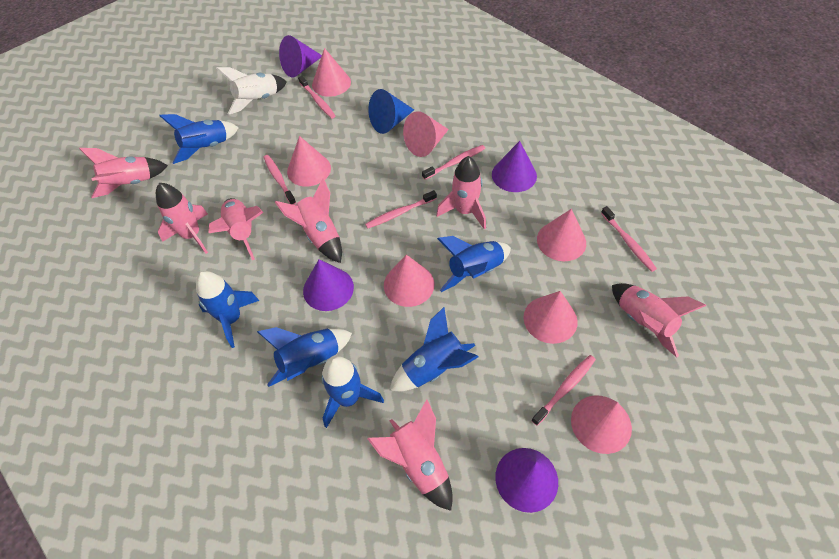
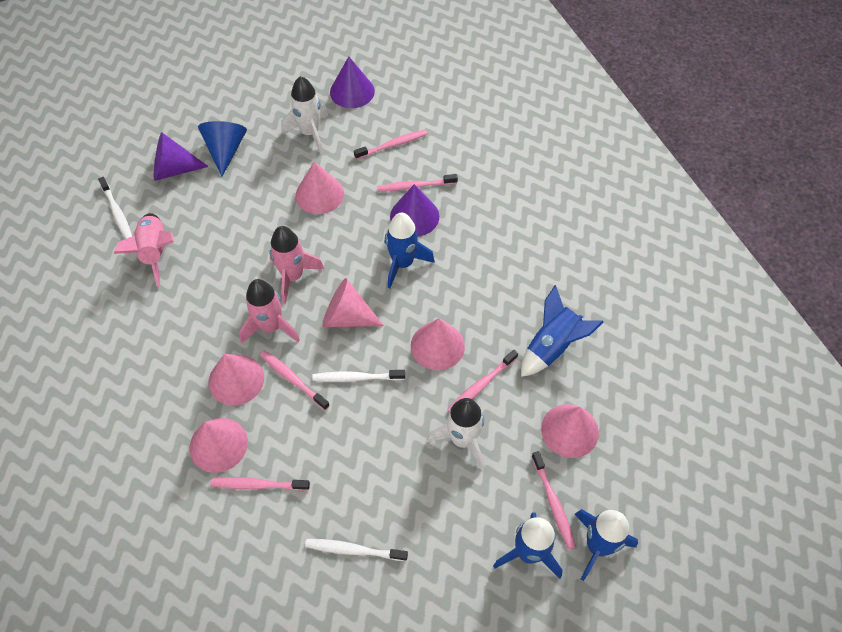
blue rocket: [159,114,239,164] [196,271,260,348] [257,327,352,387] [321,356,384,428] [389,307,478,391] [437,236,511,292] = 6 -> [384,213,435,288] [493,512,563,579] [521,285,603,377] [574,509,638,581] = 4
pink cone: [287,136,331,187] [312,48,351,97] [384,255,434,307] [403,111,449,157] [523,291,578,344] [537,209,586,261] [571,395,632,454] = 7 -> [189,418,248,473] [209,354,264,406] [296,162,344,214] [322,278,384,327] [411,318,465,370] [541,404,599,458] = 6
pink rocket: [79,148,168,198] [156,183,208,254] [208,198,264,260] [275,178,342,263] [367,400,453,511] [436,156,486,229] [612,283,706,357] = 7 -> [114,213,174,287] [239,279,300,343] [269,226,324,304] = 3
purple cone: [279,35,322,77] [303,259,354,311] [492,141,537,192] [495,448,558,513] = 4 -> [154,132,209,181] [330,56,375,108] [390,184,439,237] = 3
white rocket: [216,67,287,115] = 1 -> [281,76,328,153] [427,398,484,470] = 2
white toothbrush: none = 0 -> [98,177,132,239] [305,539,408,561] [312,370,405,382] = 3

